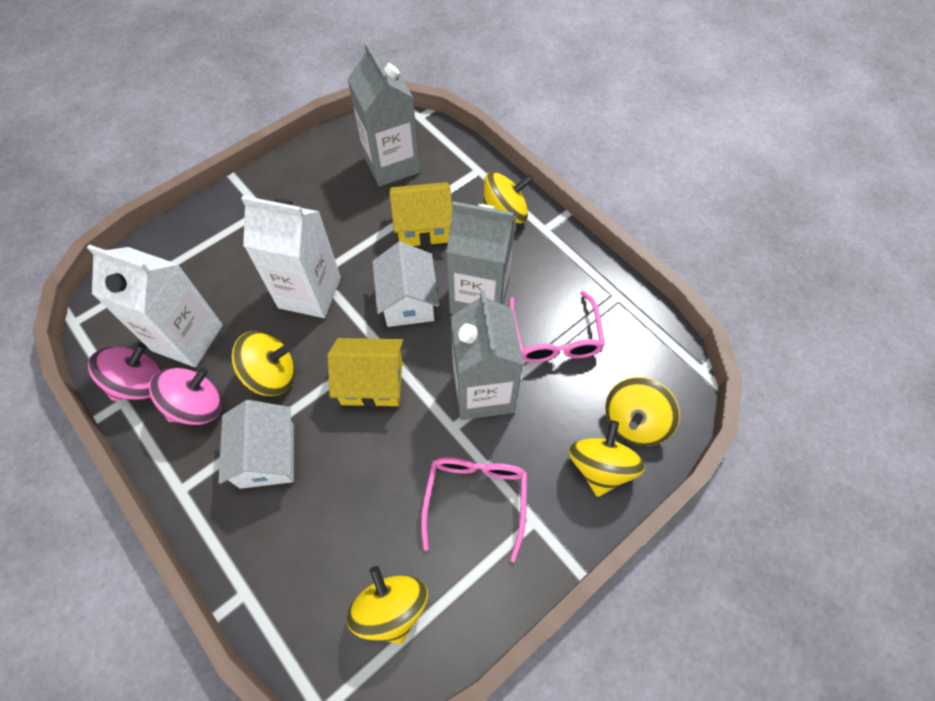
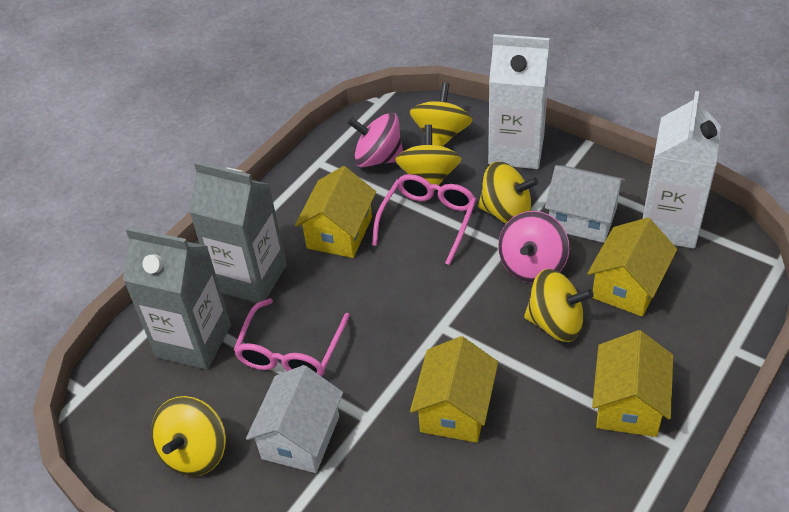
grey carton: [347,42,420,187] [446,201,516,314] [451,290,524,420] = 3 -> [123,227,231,370] [189,161,287,303] = 2
yellow house: [328,338,403,407] [389,182,452,246] = 2 -> [295,166,376,258] [410,336,498,443] [587,217,677,317] [592,330,673,437] = 4

